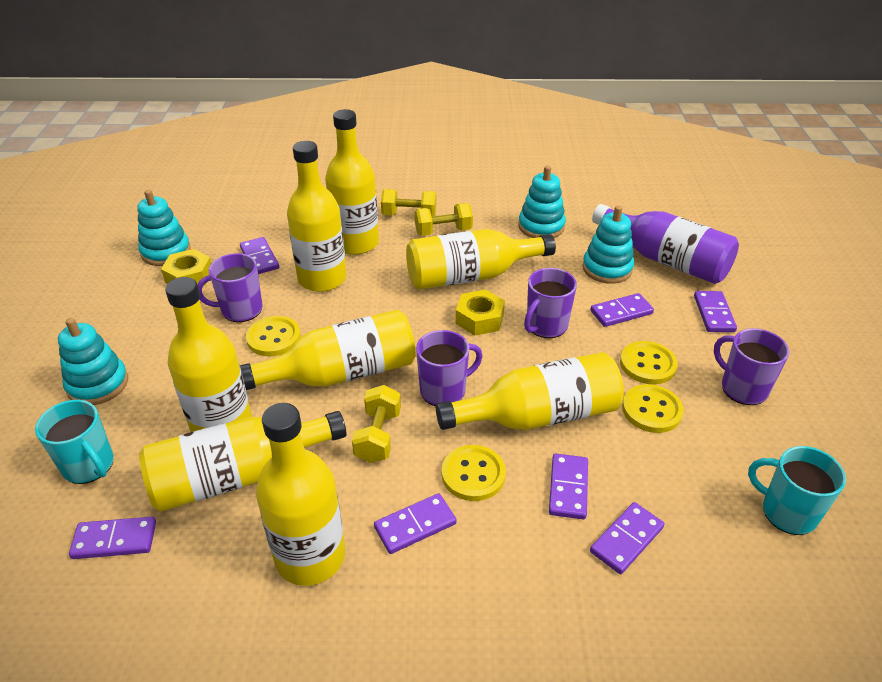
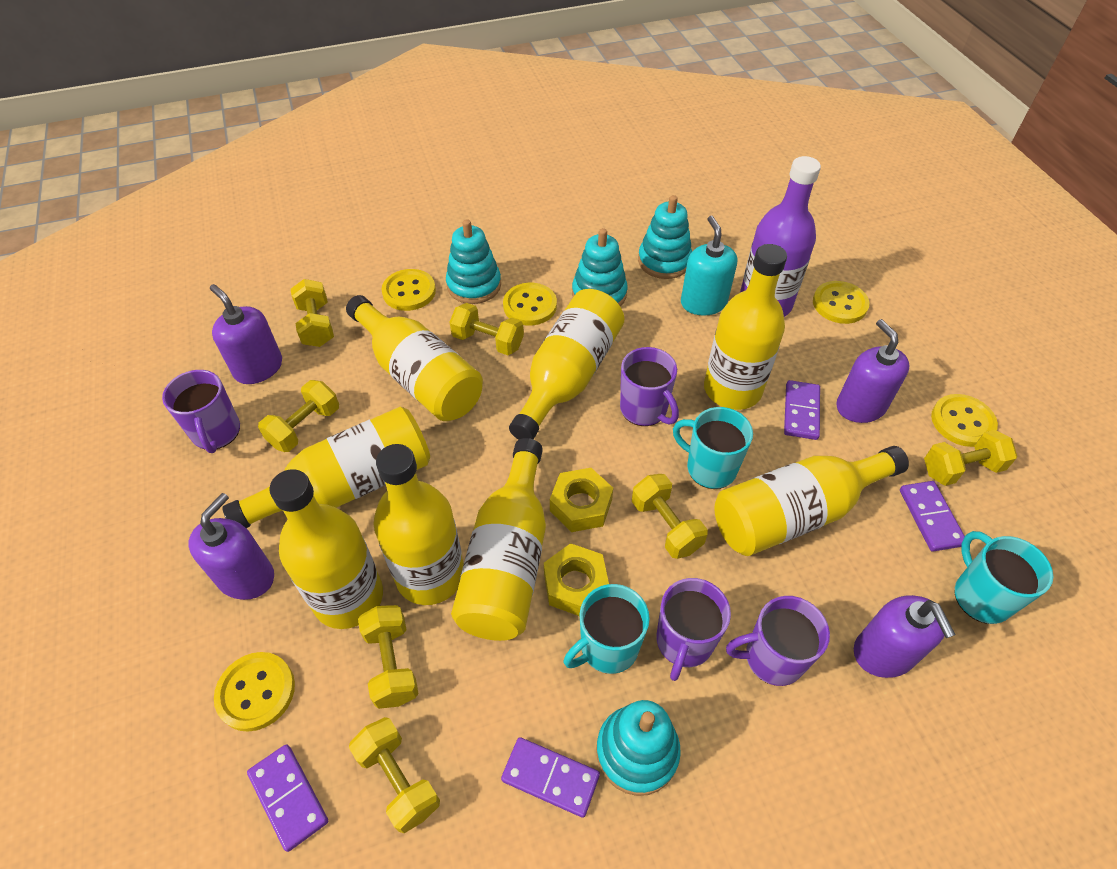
purple domino: [69,517,156,559] [240,237,279,274] [374,493,457,554] [549,453,588,519] [590,293,654,327] [590,502,664,574] [694,291,737,332] = 7 -> [247,744,328,852] [501,737,600,818] [784,380,820,440] [900,481,965,551] = 4
purple soap dispenser: none = 0 -> [188,493,274,600] [210,284,282,384] [836,319,910,423] [854,595,956,678] = 4
turquoise mug: [35,400,114,484] [748,446,846,535] = 2 -> [564,584,650,674] [673,407,753,489] [955,531,1053,624] = 3
turquoise soap dispenser: none = 0 -> [681,216,737,316] = 1
yellow button: [246,316,301,357] [442,445,506,501] [620,341,678,385] [622,384,684,433] = 4 -> [214,652,295,732] [382,269,436,311] [503,283,557,325] [813,281,869,324] [931,394,998,447] = 5
yellow dumbbell: [352,385,401,463] [381,189,437,217] [414,203,473,236] = 3 -> [258,380,339,452] [291,279,334,347] [349,717,440,833] [358,605,418,709] [450,303,524,355] [632,474,708,559] [924,430,1017,486] = 7

